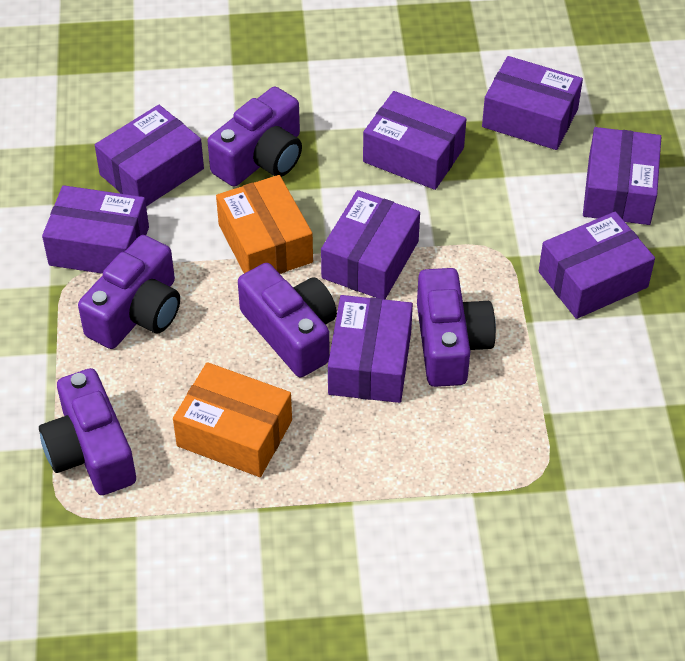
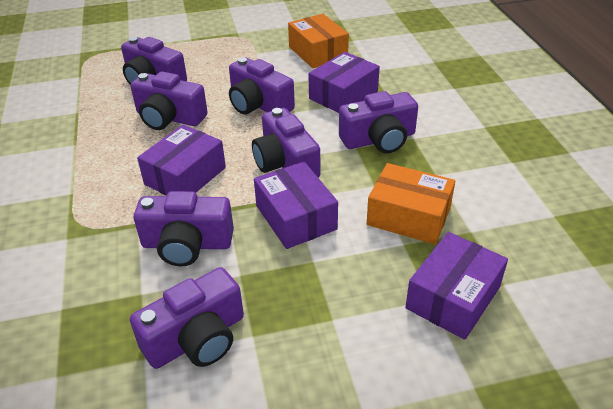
purple box: [42,185,149,274] [95,105,204,206] [321,190,420,300] [328,295,413,403] [363,91,466,190] [482,56,583,150] [539,212,655,319] [583,127,661,225] = 8 -> [137,125,226,196] [254,161,338,249] [308,52,380,113] [405,232,508,340] = 4
purple camera: [39,368,136,495] [78,235,180,349] [208,87,302,187] [238,263,337,377] [417,268,496,387] = 5 -> [121,37,187,85] [130,71,208,130] [130,267,244,369] [134,191,234,267] [229,57,295,115] [252,108,320,178] [339,91,418,153] = 7

